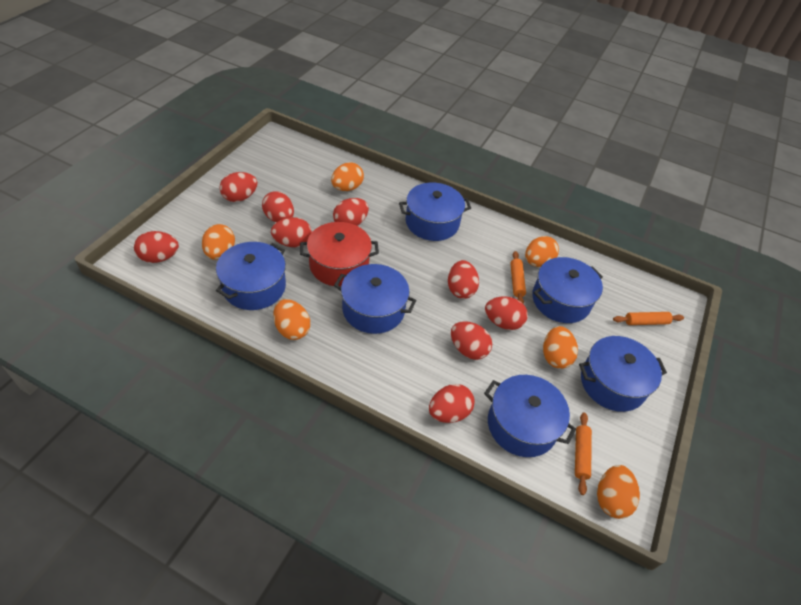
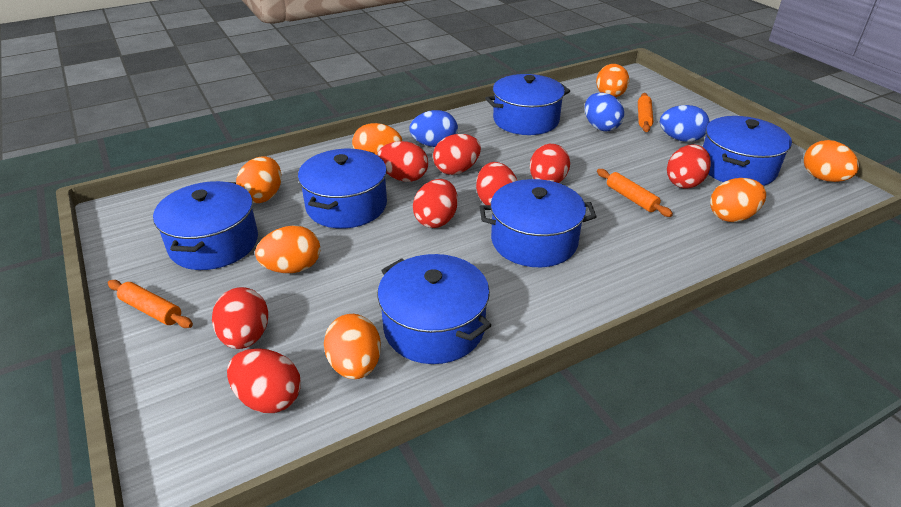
blue egg: none = 0 -> [409,110,458,147] [585,93,624,131] [660,105,710,142] = 3
orange egg: [202,224,235,260] [273,299,310,340] [331,162,364,191] [525,236,559,267] [543,326,578,369] [597,465,640,519] = 6 -> [236,156,281,203] [255,225,320,273] [324,314,381,379] [352,123,402,155] [596,64,629,97] [710,178,766,222] [804,140,859,182] = 7
red egg: [134,231,179,263] [220,172,257,202] [262,191,294,222] [271,217,312,247] [333,198,369,226] [429,384,475,423] [448,260,479,299] [451,321,492,360] [485,296,528,330] = 9 -> [212,287,268,349] [227,348,301,413] [377,141,428,182] [413,179,458,228] [433,134,481,175] [476,162,517,205] [530,144,570,183] [667,144,711,189] = 8
red pot: [300,222,379,287] = 1 -> none = 0

